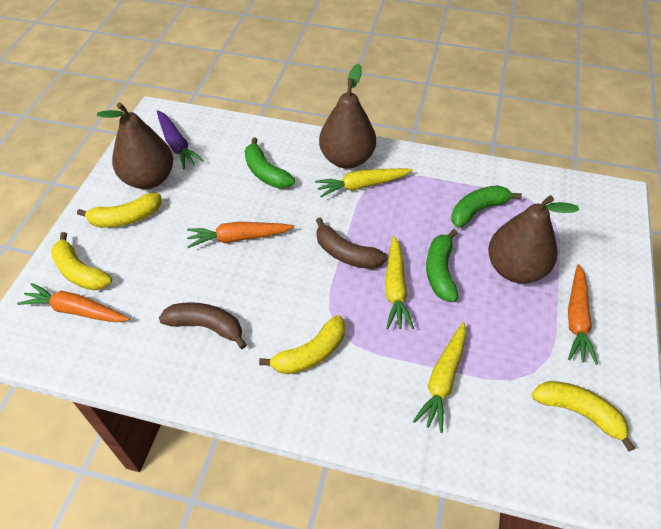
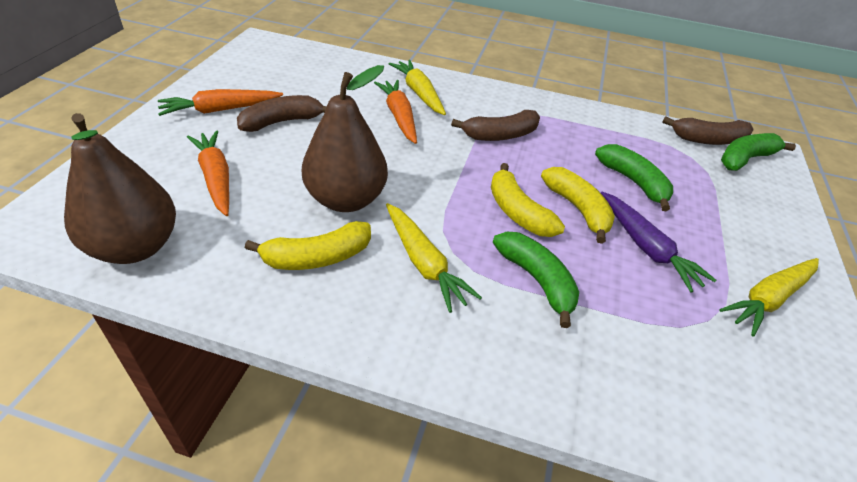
brown banana: [159,302,247,349] [316,218,387,269] = 2 -> [237,95,327,132] [451,110,540,141] [662,116,754,145] = 3
brown pear: [97,102,173,189] [319,64,376,169] [488,195,579,283] = 3 -> [64,113,176,264] [302,65,388,212] = 2
yellow banana: [51,232,112,291] [77,193,161,228] [259,315,345,375] [532,381,635,452] = 4 -> [245,221,371,270] [491,163,565,237] [541,167,615,244] = 3

